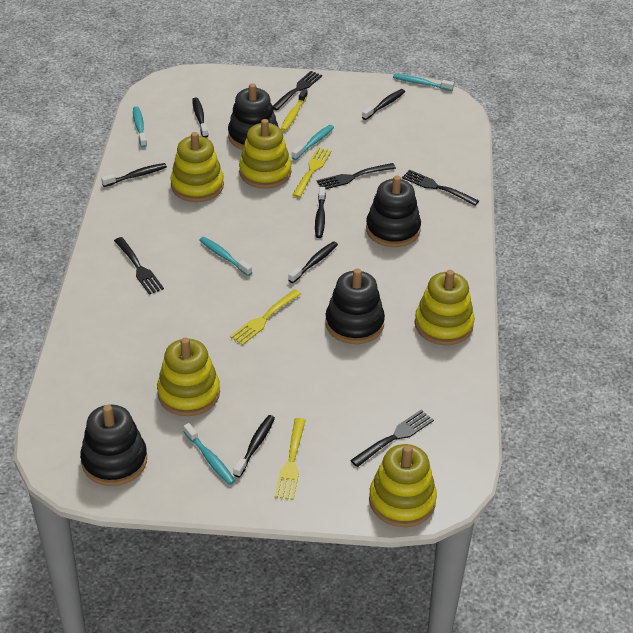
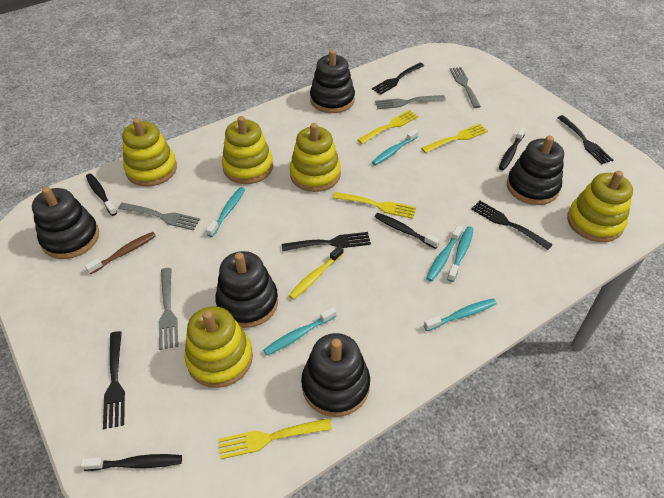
black stacking toy: [80,405,147,486] [228,83,279,150] [326,268,385,344] [366,175,421,247] = 4 -> [32,187,99,259] [215,251,278,328] [301,333,370,417] [310,50,355,113] [507,136,564,205] = 5
black toothbrush: [101,163,167,187] [192,97,208,138] [233,415,275,477] [288,241,338,283] [315,187,326,238] [362,89,405,120] = 6 -> [81,454,182,471] [86,173,117,216] [375,213,440,249] [499,127,526,170] = 4
brown toothbrush: none = 0 -> [85,232,156,275] = 1
grey fork: none = 0 -> [118,203,200,231] [159,268,178,350] [375,95,446,109] [450,67,481,108] = 4
turquoise toothbrush: [133,106,147,147] [183,423,235,485] [200,237,252,276] [292,125,334,160] [393,74,454,91] = 5 -> [206,187,245,237] [264,307,337,355] [372,129,418,165] [424,299,496,331] [426,225,463,281] [447,226,473,282] = 6
yellow fork: [230,289,301,345] [275,418,306,500] [292,148,332,198] = 3 -> [218,418,332,459] [333,192,416,219] [357,110,418,144] [421,124,488,153] = 4

